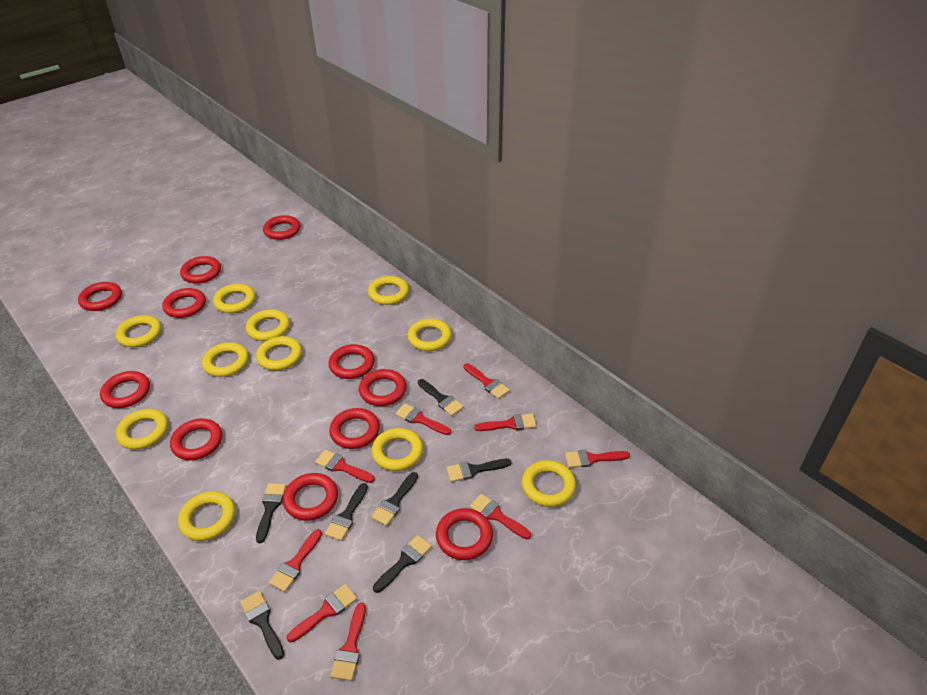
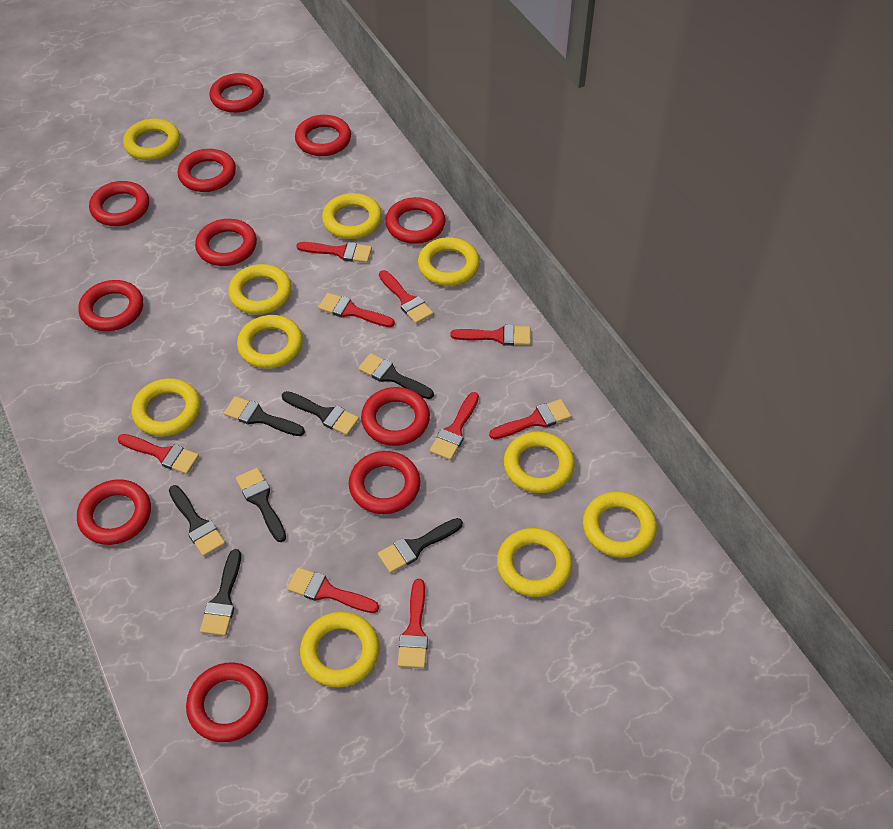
yellow ring: [115,315,161,347] [116,409,168,450] [178,491,235,541] [202,342,249,377] [213,284,255,313] [246,309,290,341] [256,336,302,370] [368,276,409,305] [372,428,423,471] [408,318,452,351] [522,460,576,507] = 11 -> [123,119,180,160] [132,378,201,436] [228,264,292,315] [237,315,303,369] [300,612,380,688] [322,193,382,239] [418,237,480,286] [497,528,572,597] [504,431,575,493] [583,491,657,558] = 10

